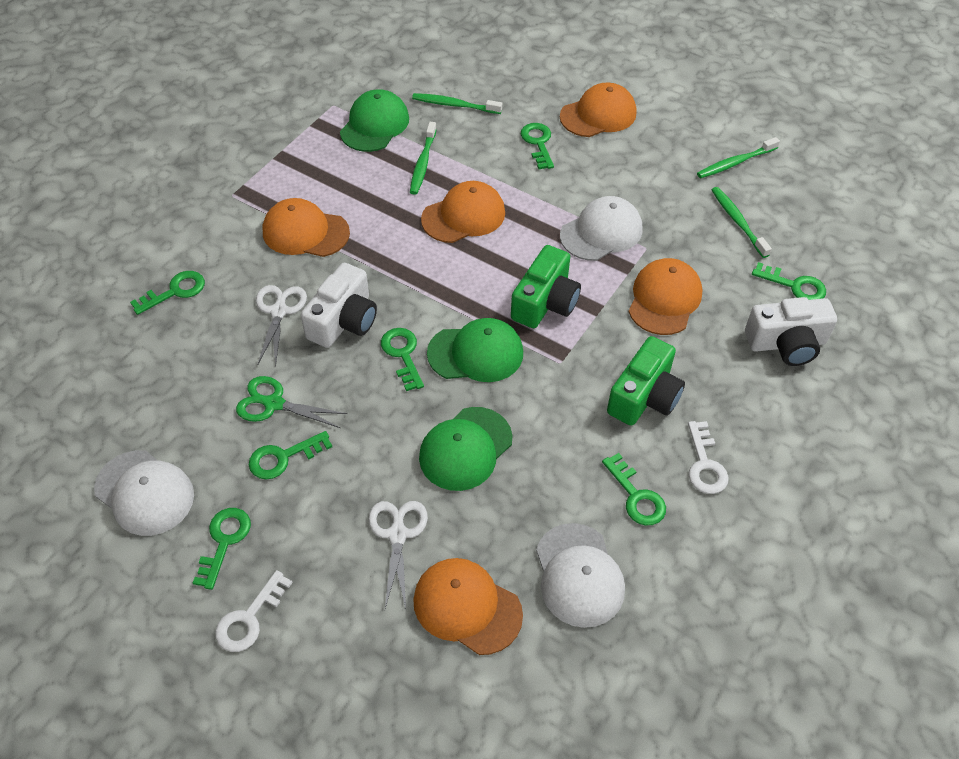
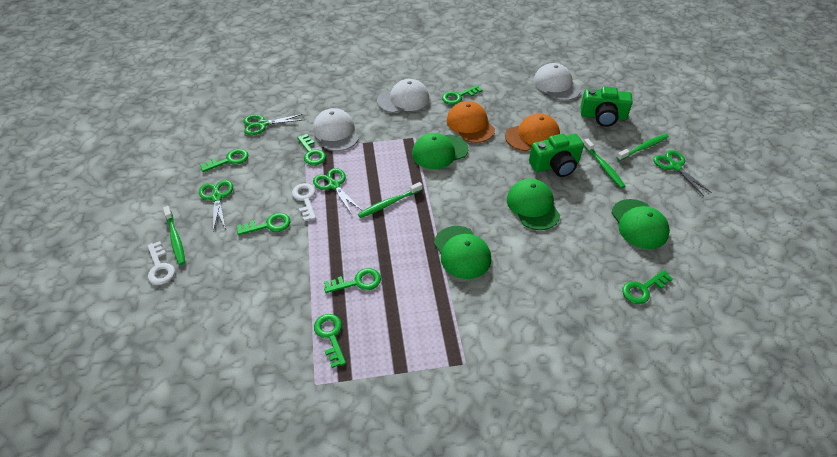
green cap: [340,89,409,152] [419,407,513,491] [427,318,523,382] = 3 -> [412,133,468,169] [434,226,491,279] [507,178,560,230] [612,199,670,249] = 4
green scissors: [236,376,347,428] = 1 -> [199,180,233,231] [243,114,303,135] [313,168,361,214] [653,150,712,196] = 4
orange cap: [262,198,350,257] [413,558,523,655] [421,181,505,243] [560,83,636,137] [629,258,703,335] = 5 -> [447,101,495,143] [505,114,560,151] = 2
white camera: [301,263,377,348] [745,297,837,366] = 2 -> none = 0
white scissors: [256,285,307,367] [369,501,428,609] = 2 -> none = 0

